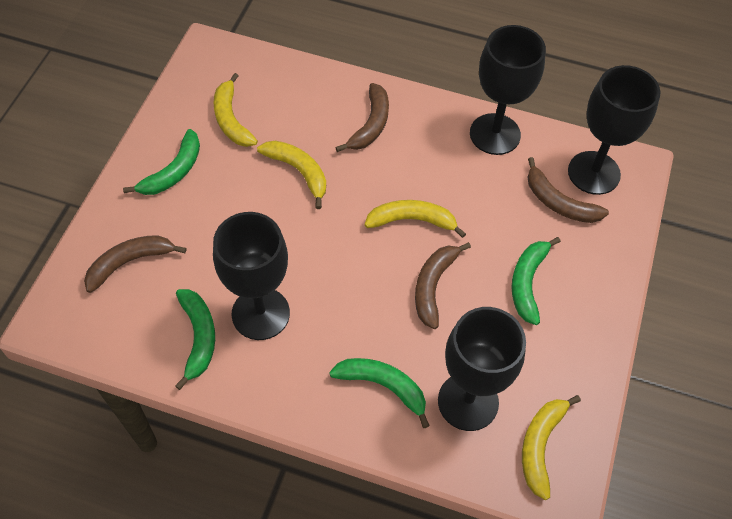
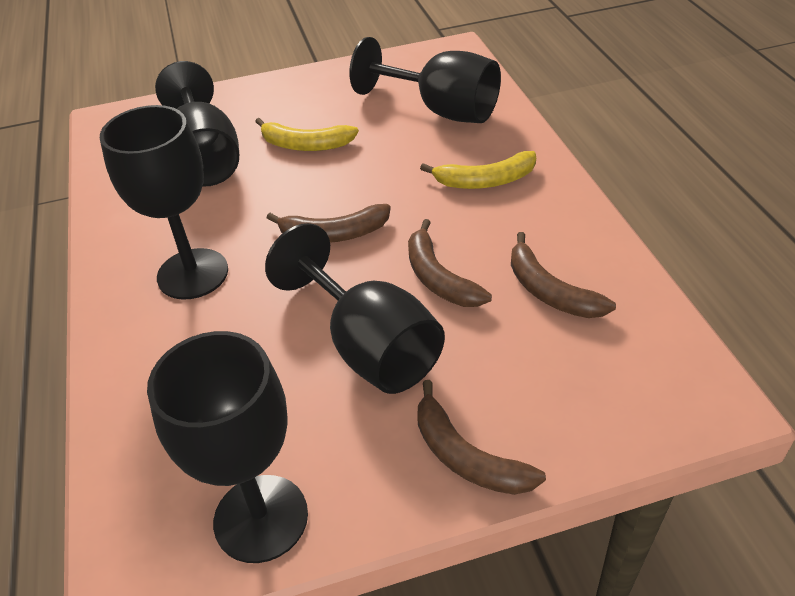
black goblet: [213,212,290,340] [438,307,526,431] [470,25,546,155] [568,65,660,195] = 4 -> [100,105,228,300] [147,331,308,563] [155,61,239,187] [265,223,445,394] [349,37,501,123] = 5
green banana: [123,129,200,195] [175,289,215,390] [329,358,430,428] [511,237,561,325] = 4 -> none = 0
yellow banana: [213,73,258,147] [257,141,326,209] [365,200,466,238] [522,395,581,500] = 4 -> [255,118,359,151] [420,151,536,189] = 2

